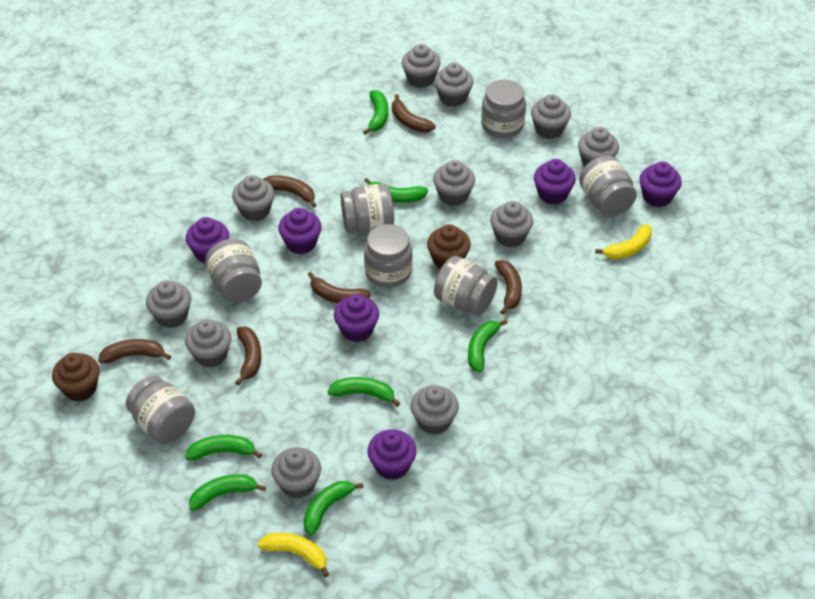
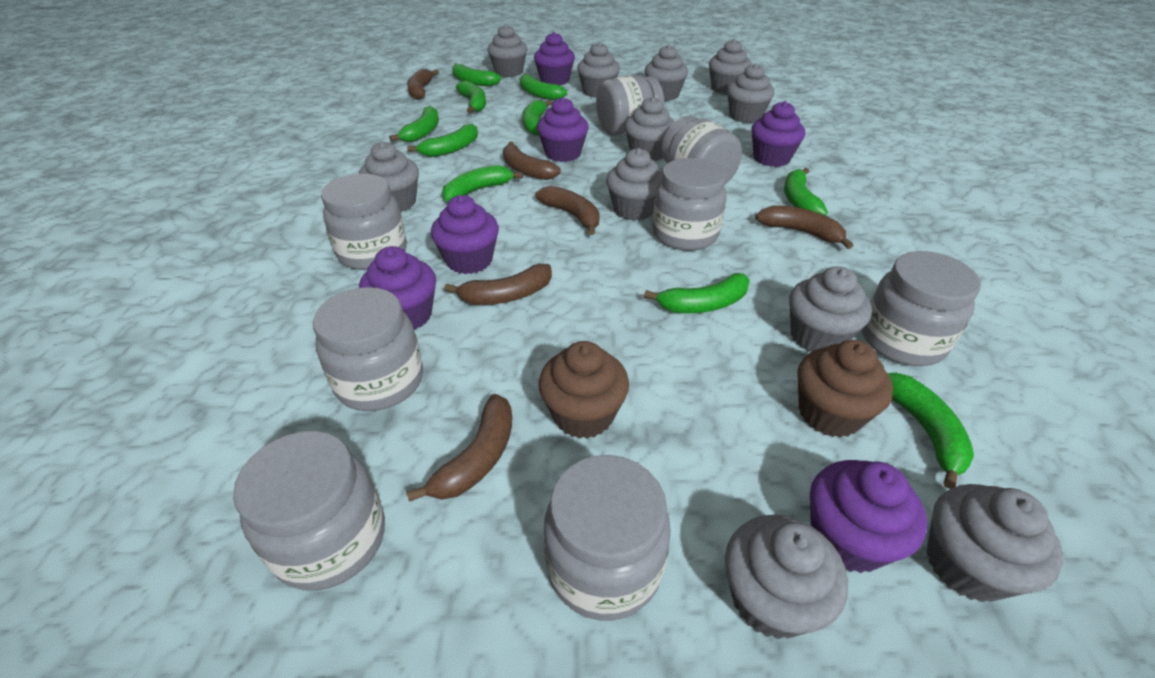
green banana: [185,435,262,460] [189,474,266,511] [303,481,364,536] [328,377,400,407] [363,90,388,135] [364,178,428,203] [468,319,508,372] = 7 -> [389,106,439,142] [407,124,478,157] [442,165,523,202] [452,63,501,86] [456,80,486,113] [520,73,567,100] [522,100,552,136] [644,273,750,313] [784,168,828,216] [888,373,974,489] = 10
grey jar: [126,376,195,444] [205,239,262,303] [341,183,394,233] [364,224,413,288] [434,256,498,315] [481,79,526,138] [579,156,637,216] = 7 -> [233,431,385,591] [313,287,423,411] [321,174,407,270] [543,455,671,621] [596,75,664,136] [653,158,727,251] [661,116,742,184] [862,251,981,366] = 8
yellow banana: [258,533,329,577] [595,224,652,259] = 2 -> none = 0

